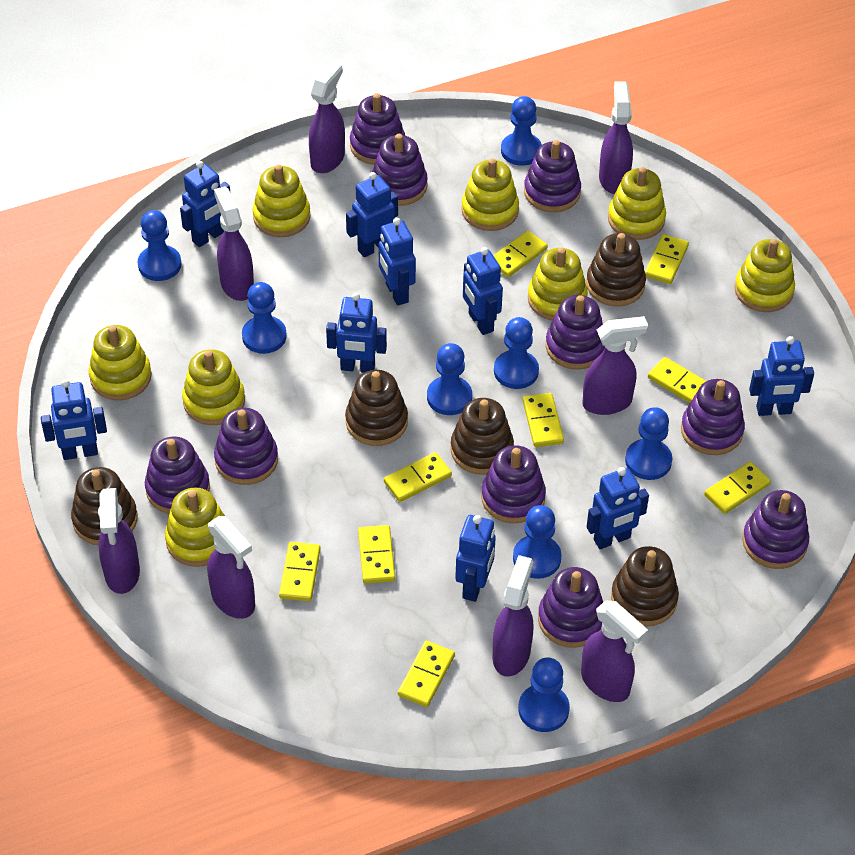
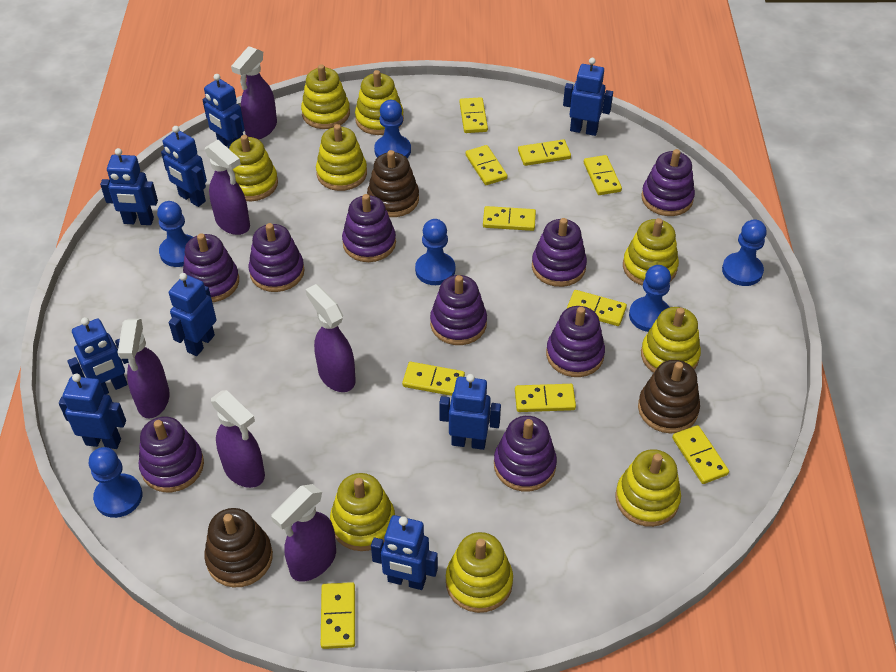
blue pawn: [138,210,182,281] [242,282,287,354] [427,343,472,415] [494,317,539,389] [501,96,542,166] [513,505,561,579] [518,658,570,732] [625,407,672,480] = 8 -> [89,447,142,518] [157,201,193,267] [374,100,411,158] [415,219,455,285] [629,265,671,332] [722,219,767,286] = 6
brown stacking toy: [71,467,138,545] [345,370,408,446] [450,398,514,475] [586,233,646,306] [611,546,679,627] = 5 -> [204,508,273,588] [367,150,419,217] [638,360,700,433] = 3
purple spray bottle: [98,488,140,594] [207,516,255,619] [214,186,254,301] [309,62,345,173] [493,555,533,677] [581,600,648,702] [582,316,648,415] [599,81,633,194] = 8 -> [117,319,170,418] [205,140,250,235] [211,390,265,488] [231,46,277,140] [271,484,336,582] [306,284,355,392] = 6
purple stacking toy: [145,437,210,514] [214,408,278,485] [350,93,405,165] [372,134,428,206] [481,445,546,523] [524,140,581,212] [538,567,603,648] [546,295,605,370] [681,379,745,455] [742,490,809,569] = 10 -> [139,416,204,492] [183,233,239,302] [248,223,305,292] [342,194,396,262] [430,275,487,345] [494,416,557,491] [532,218,587,287] [546,306,605,377] [641,149,695,216] = 9
yellow domino: [279,542,321,601] [358,525,395,584] [384,452,452,502] [398,641,455,707] [493,231,548,277] [523,393,564,447] [645,234,689,284] [648,357,706,403] [704,462,771,514] = 9 -> [321,582,355,649] [402,362,465,396] [459,97,488,133] [466,145,508,185] [483,206,536,231] [515,384,576,412] [518,139,571,166] [567,290,627,326] [584,155,622,195] [672,425,729,484] = 10
yellow stacking toy: [89,325,152,400] [165,488,225,567] [182,349,245,425] [253,165,311,237] [461,158,519,231] [528,247,588,321] [608,167,666,240] [734,239,795,312] = 8 -> [229,135,278,201] [301,64,350,129] [316,124,367,191] [330,473,395,551] [355,70,404,135] [446,532,513,613] [615,449,681,527] [623,218,679,286] [641,307,701,373] = 9

